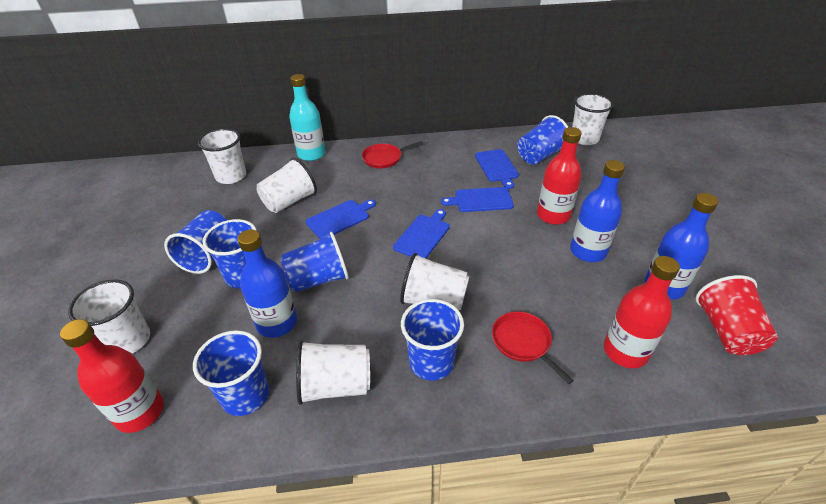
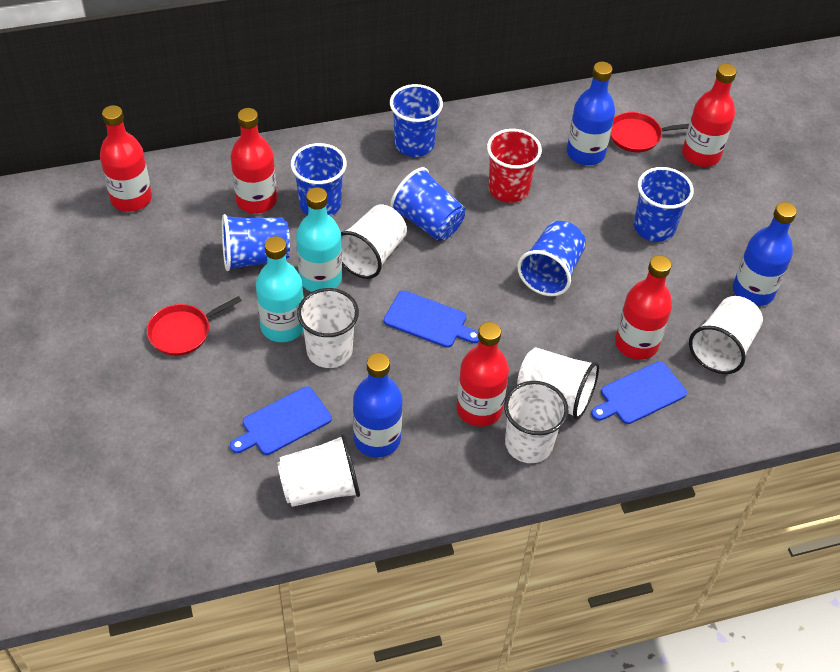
blue cutting board: [306,200,376,239] [393,209,450,258] [441,187,514,212] [475,149,519,189] = 4 -> [230,386,332,455] [384,291,479,348] [591,361,687,424] = 3
red bottle: [60,319,164,433] [537,127,582,225] [604,256,680,368] = 3 -> [100,105,152,212] [231,108,277,214] [457,322,509,427] [615,255,672,360] [682,63,737,167] = 5
turquoise bottle: [289,74,325,161] = 1 -> [256,236,304,342] [296,187,342,292] = 2

